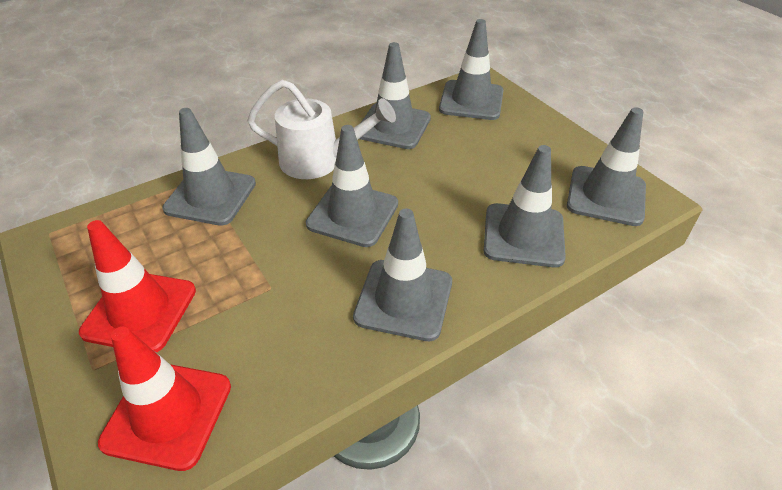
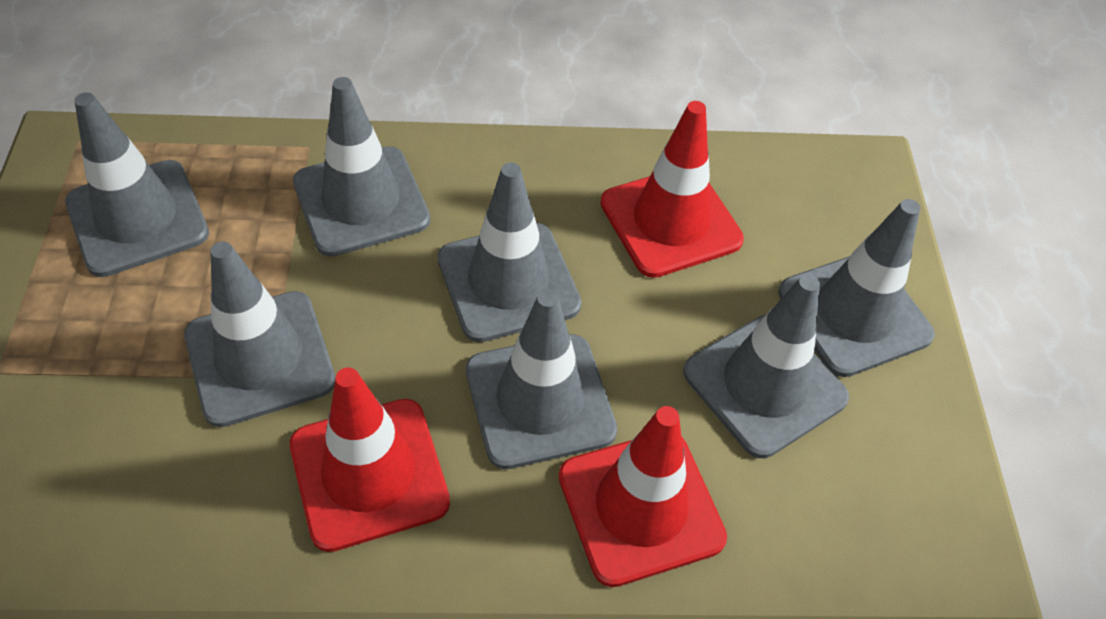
red traffic cone: [79,220,196,352] [98,327,231,471] = 2 -> [290,367,450,552] [559,406,727,587] [600,101,744,278] = 3
white watering can: [247,80,396,179] = 1 -> none = 0

